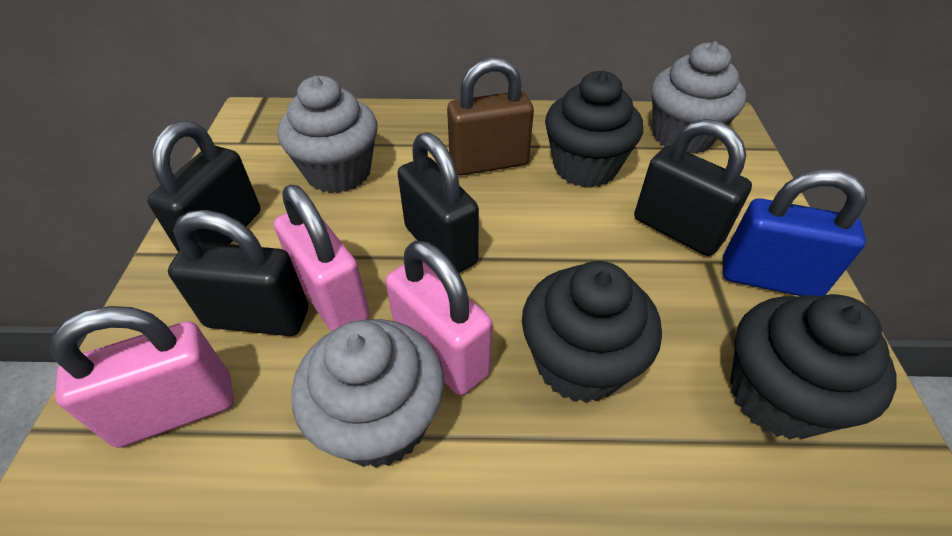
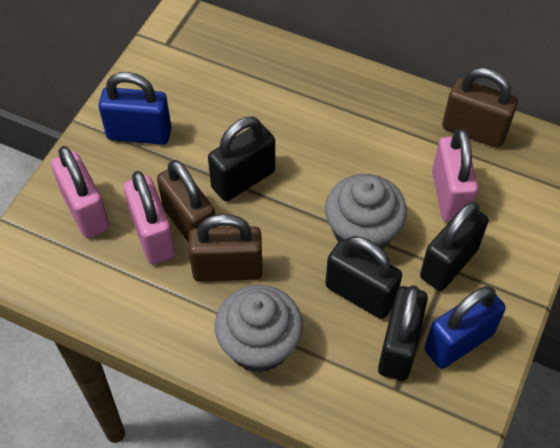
black cupcake: [522,261,662,403] [545,71,643,188] [730,294,897,439] = 3 -> none = 0
blue padlock: [723,169,868,296] = 1 -> [98,72,171,145] [424,286,506,369] = 2
brown padlock: [447,57,534,176] = 1 -> [157,160,217,243] [188,214,263,281] [442,68,518,148] = 3
grey cupcake: [278,76,377,193] [292,319,444,468] [651,42,746,154] = 3 -> [215,285,303,373] [325,174,407,250] = 2

